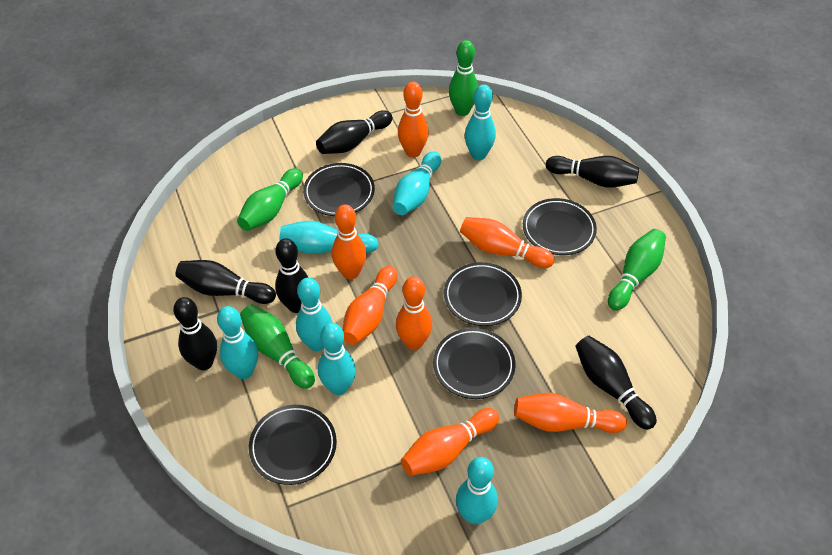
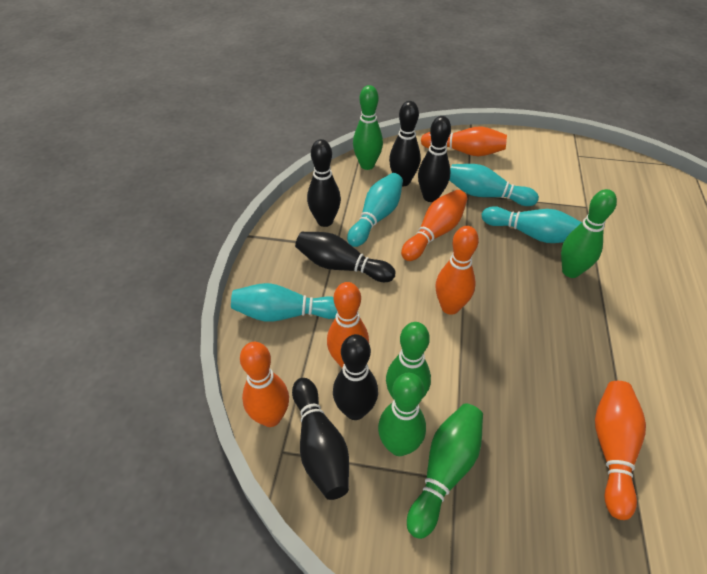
black plate: [249,405,337,485] [303,163,375,216] [433,328,515,399] [444,262,522,326] [523,198,597,255] = 5 -> none = 0
green bowling pin: [237,168,303,231] [240,305,315,389] [449,40,478,116] [608,229,666,310] = 4 -> [353,85,383,170] [378,373,426,456] [386,322,431,399] [407,403,483,539] [561,189,617,278] = 5
orange bowling pin: [332,204,366,280] [343,266,398,345] [396,276,432,350] [398,82,429,158] [401,408,499,476] [460,217,554,268] [514,393,627,433] = 7 -> [240,342,289,427] [327,282,369,368] [401,190,467,261] [421,126,507,156] [435,226,479,315] [595,381,646,520] = 6
turquoise bowling pin: [217,306,258,379] [279,221,379,254] [296,278,333,351] [318,323,356,395] [392,151,441,215] [456,457,498,525] [465,84,496,160] = 7 -> [231,283,337,322] [347,173,403,247] [449,164,539,206] [482,206,582,243] = 4

